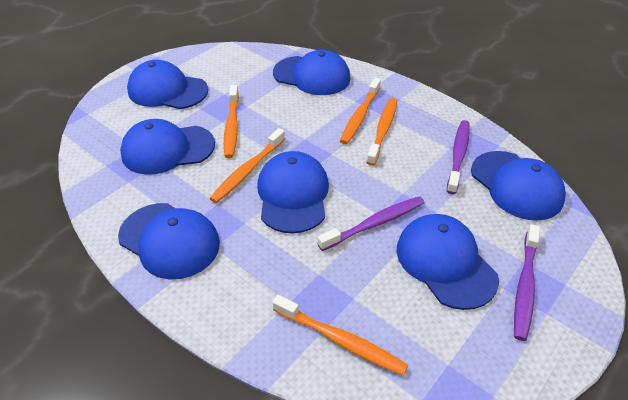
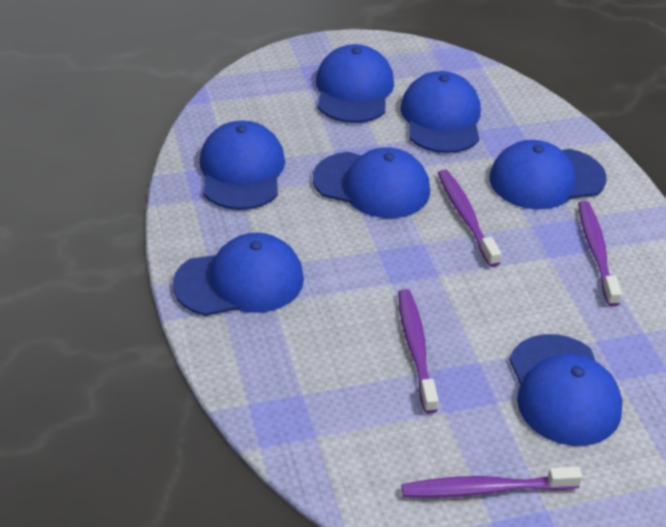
orange toothbrush: [209,128,285,203] [224,85,239,158] [273,295,408,376] [340,78,381,144] [366,98,397,166] = 5 -> none = 0
purple toothbrush: [318,196,425,251] [447,120,470,194] [514,224,540,341] = 3 -> [398,289,438,414] [401,466,582,498] [438,169,501,267] [578,201,622,307] = 4

